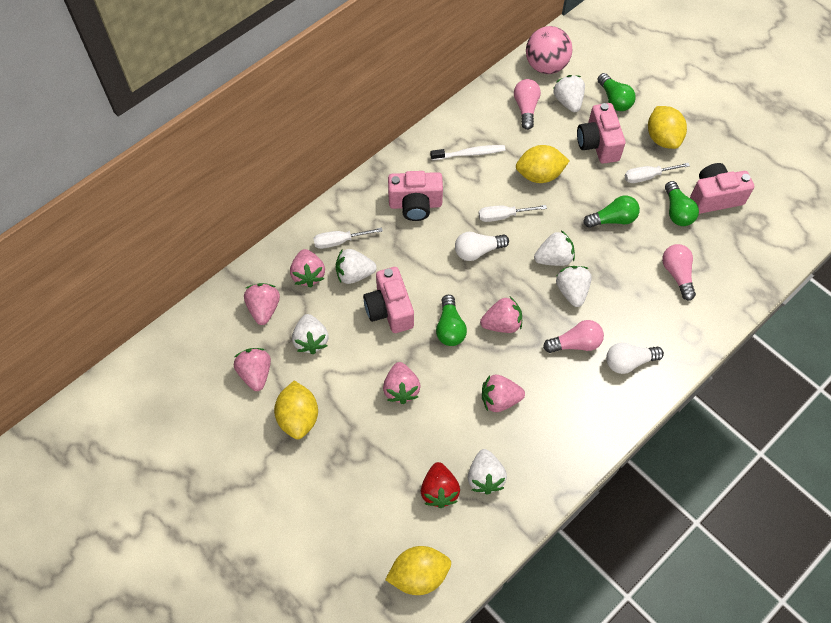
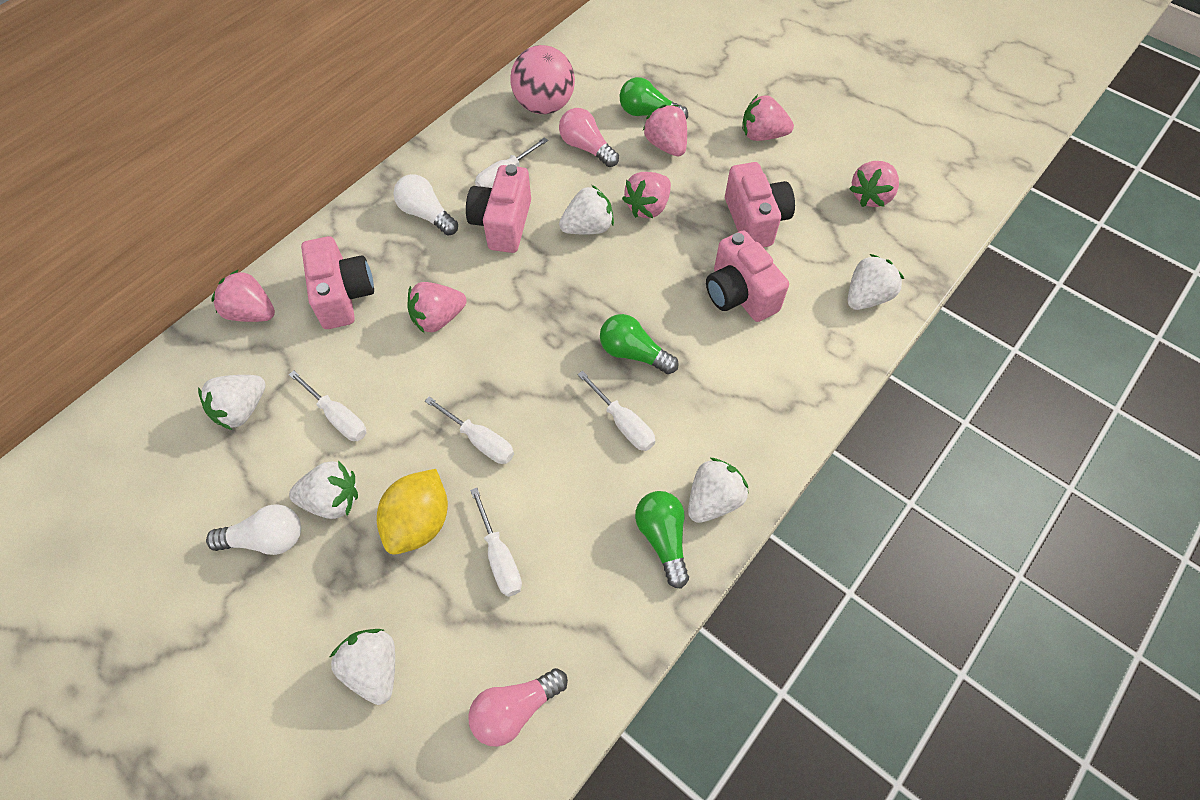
green light bulb: [436,295,467,346] [583,196,640,228] [597,73,635,111] [665,181,699,226] = 4 -> [600,314,679,374] [620,77,688,119] [635,491,689,589] = 3
pink light bulb: [514,79,541,130] [543,320,604,353] [662,244,696,301] = 3 -> [468,668,568,747] [559,108,619,167] = 2
red strawberry: [421,462,460,508] = 1 -> none = 0
white screwdriver: [313,228,383,249] [479,205,547,222] [625,163,690,183] = 3 -> [289,371,366,441] [425,396,514,464] [470,488,522,597] [475,137,548,188] [577,371,655,451] = 5
white toothbrush: [430,145,505,160] = 1 -> none = 0
yellow lemon: [274,381,318,439] [385,546,451,595] [516,145,569,183] [648,106,687,149] = 4 -> [377,469,448,555] = 1

